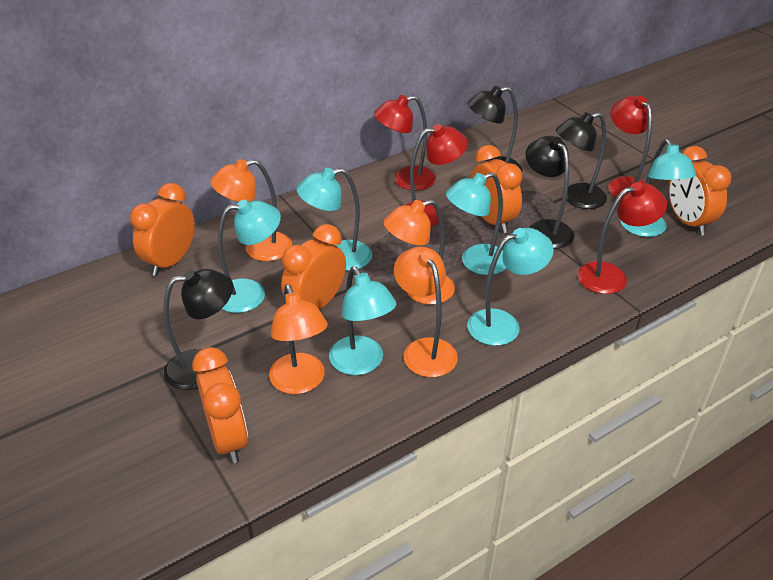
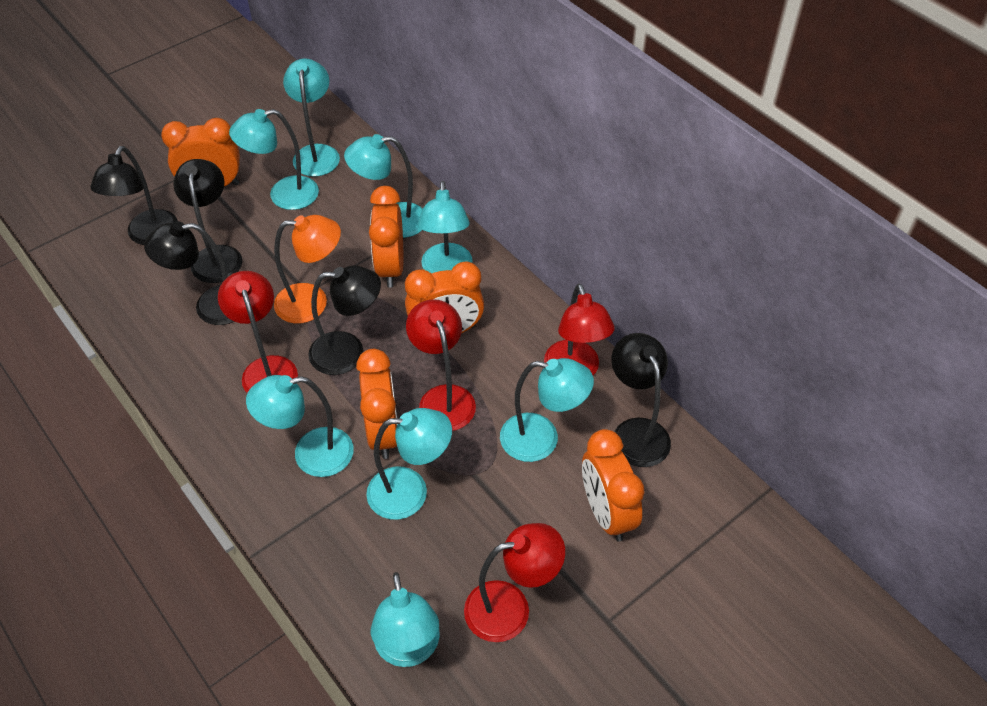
black lamp: [163,269,233,390] [467,86,522,172] [526,136,574,248] [556,112,607,209] = 4 -> [91,146,178,245] [144,221,234,325] [173,159,242,283] [308,265,381,375] [611,333,671,467] = 5
orange lamp: [211,159,292,261] [269,284,328,394] [383,199,455,305] [394,247,458,377] = 4 -> [274,215,341,324] = 1
turquoise lamp: [218,200,281,313] [296,168,372,271] [329,266,397,375] [446,172,506,275] [467,228,554,346] [620,139,696,237] = 6 -> [229,109,319,210] [246,375,354,477] [283,58,340,177] [344,134,423,238] [366,408,452,520] [370,572,440,667] [418,181,472,273] [500,358,594,462] = 8

